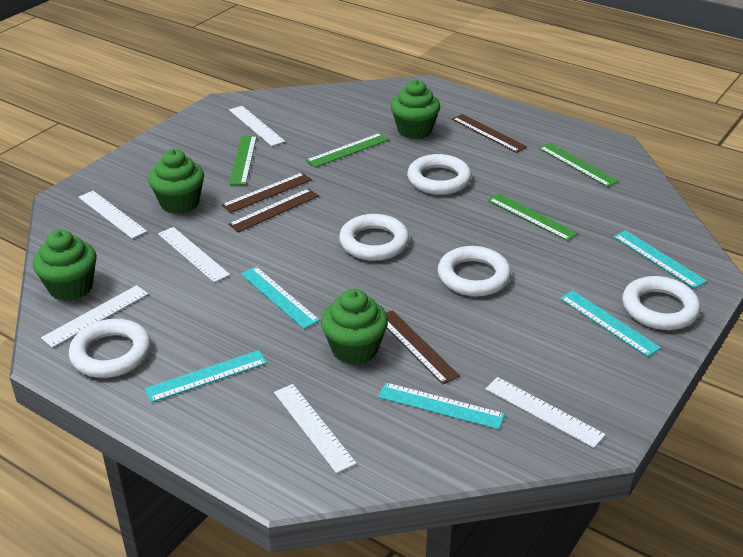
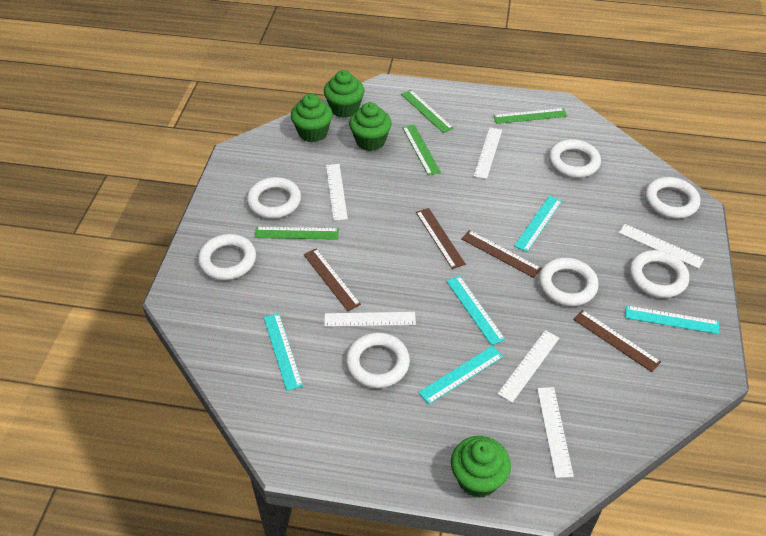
white ring: [69,319,151,378] [339,214,409,261] [407,154,472,195] [438,246,511,297] [622,276,700,330] = 5 -> [198,234,256,280] [246,177,301,219] [346,332,410,388] [538,258,599,306] [548,139,601,178] [629,250,689,298] [645,177,700,219] = 7

